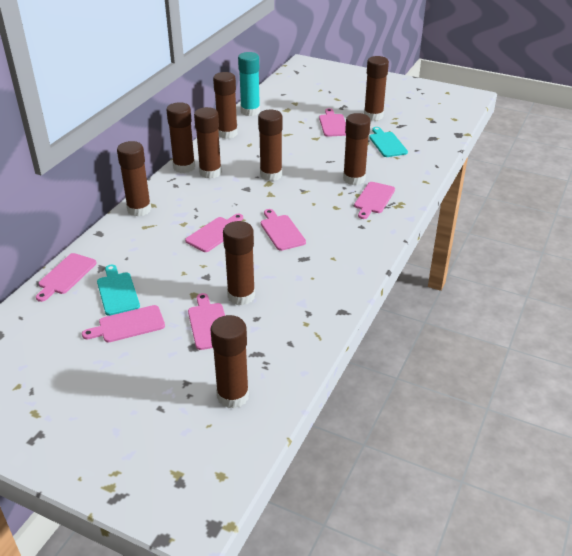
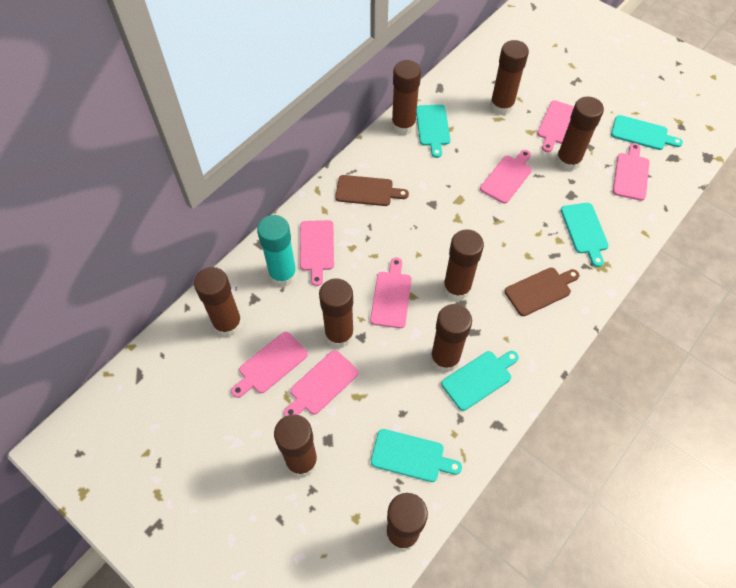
brown cutting board: none = 0 -> [335,175,409,206] [505,268,579,316] = 2
turquoise cutting board: [97,265,140,316] [369,127,408,157] = 2 -> [371,429,462,482] [416,104,450,158] [441,351,519,411] [561,203,609,267] [611,115,683,150] = 5

